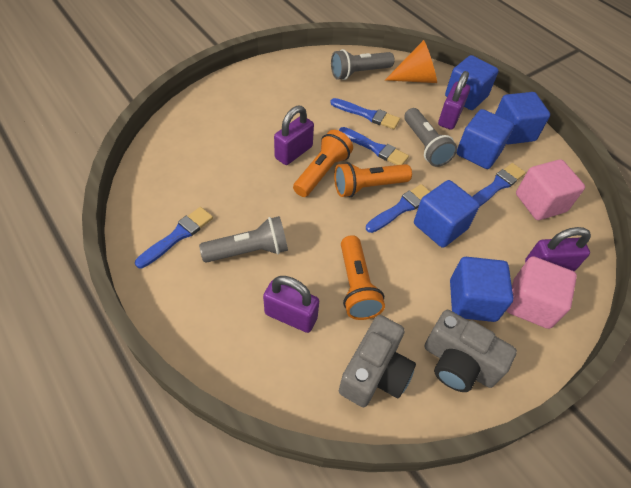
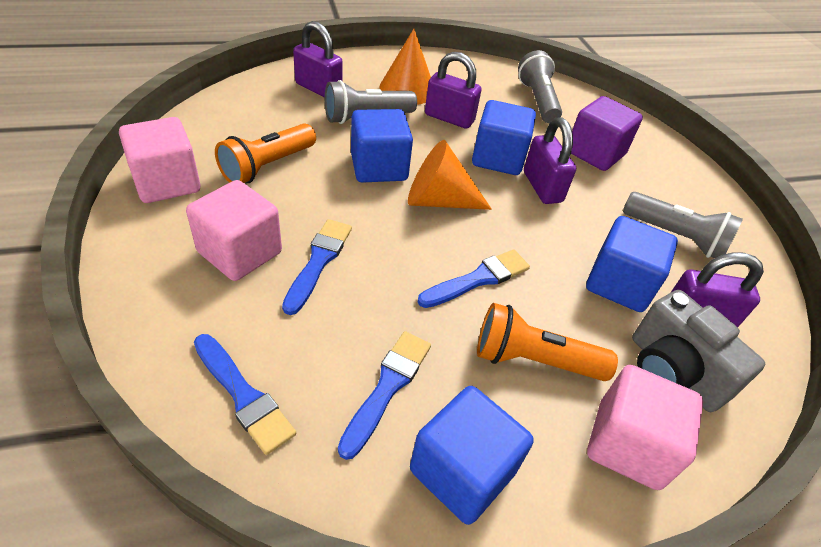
blue brush: [135,207,213,268] [330,98,400,129] [339,127,409,165] [366,184,430,233] [473,163,526,206] = 5 -> [194,334,296,455] [282,219,352,315] [338,331,431,460] [417,249,530,308] = 4
blue cube: [414,180,480,248] [445,55,499,110] [450,257,513,322] [456,109,514,169] [495,92,550,144] = 5 -> [351,109,413,183] [410,386,533,525] [472,100,536,175] [586,216,678,312] = 4
grey camera: [339,315,416,407] [424,310,517,392] = 2 -> [632,290,765,412] = 1
orange cone: [385,40,437,83] = 1 -> [379,29,431,105] [408,140,492,210] = 2
orange flashlight: [293,130,353,197] [334,162,412,197] [341,235,385,320] = 3 -> [215,123,316,183] [477,303,618,381] = 2
pink cube: [506,256,577,329] [516,159,585,220] = 2 -> [119,117,201,203] [186,180,282,281] [587,365,703,490] = 3
purple cube: none = 0 -> [571,96,643,171] = 1

